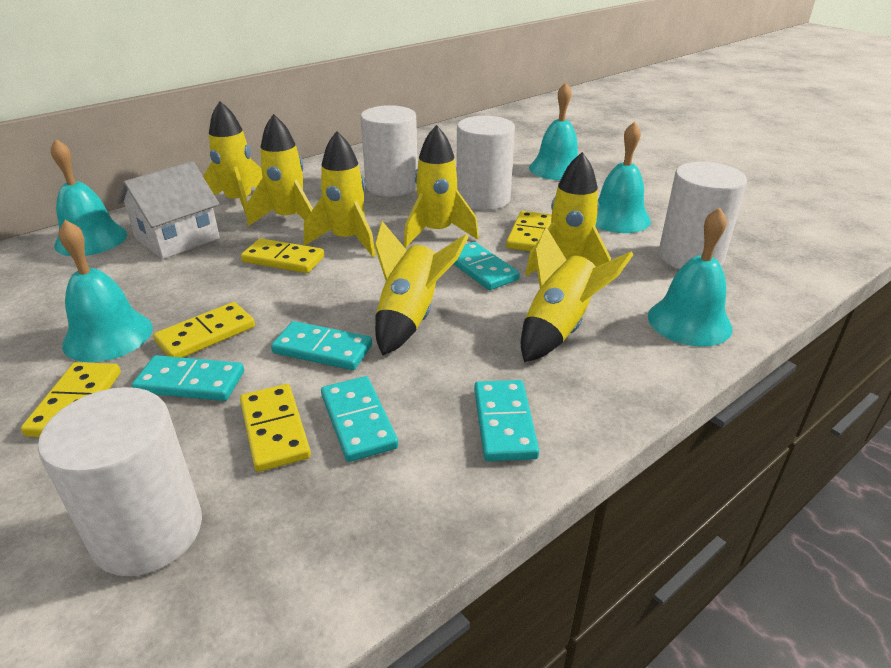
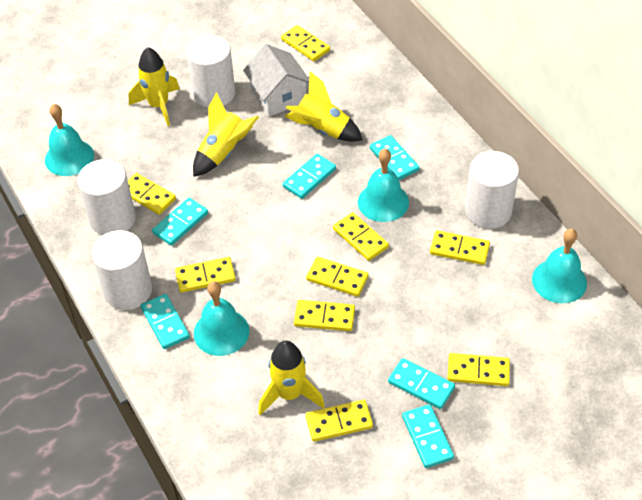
turquoise bell: [51,139,127,256] [59,220,153,362] [529,82,578,180] [595,121,651,233] [648,207,732,347] = 5 -> [45,104,94,176] [194,281,249,356] [358,149,409,222] [532,229,587,303] = 4
turquoise domino: [132,355,244,401] [271,321,372,370] [321,376,398,462] [454,242,519,290] [474,380,539,461] = 5 -> [141,294,190,349] [152,198,208,246] [283,154,336,199] [370,135,420,180] [388,358,455,409] [402,404,454,468] = 6
yellow domino: [21,362,121,437] [153,302,255,358] [240,384,311,472] [241,238,324,273] [506,211,552,251] = 5 -> [128,173,176,215] [175,257,236,293] [281,25,330,61] [294,300,355,331] [306,257,369,297] [306,400,373,442] [333,212,389,261] [430,230,490,265] [447,353,510,386] = 9
yellow rocket: [203,101,263,217] [247,114,313,226] [304,131,376,257] [374,221,468,356] [404,125,479,247] [521,227,634,362] [525,152,611,276] = 7 -> [128,47,180,126] [193,92,259,177] [258,341,325,415] [284,71,363,142] = 4

